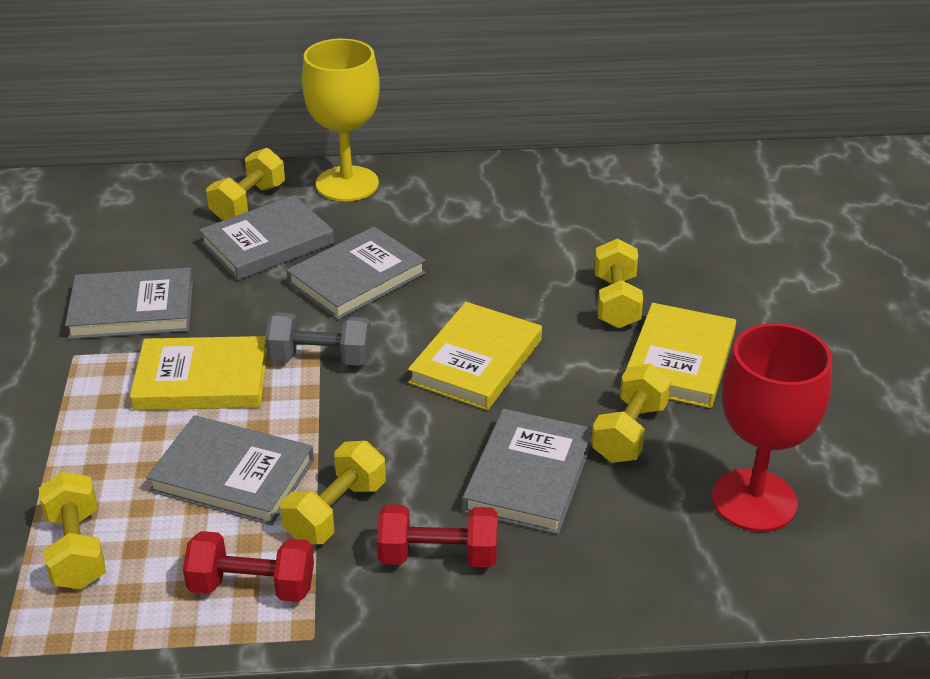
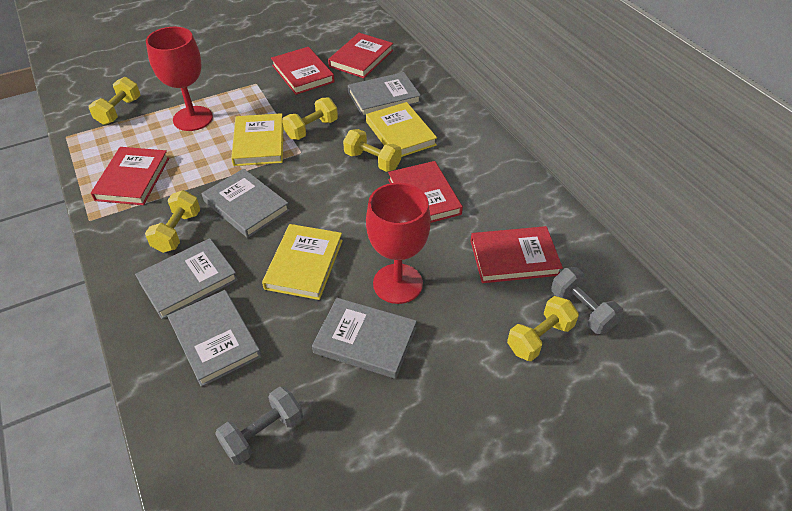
grey dumbbell: [265,312,372,366] = 1 -> [215,386,303,465] [551,267,623,334] = 2
red book: none = 0 -> [91,147,169,205] [271,47,335,95] [328,33,393,78] [388,161,463,223] [471,226,563,283] = 5
red dumbbell: [183,531,314,602] [377,504,497,567] = 2 -> none = 0
red goblet: [712,323,832,532] = 1 -> [146,27,213,131] [366,183,431,304] = 2
yellow goblet: [302,39,380,201] = 1 -> none = 0

